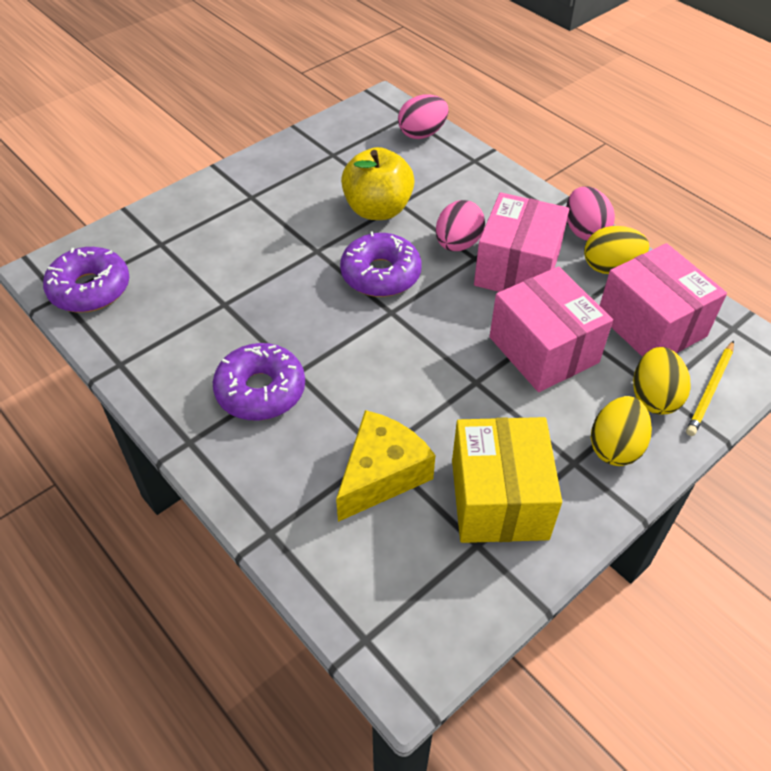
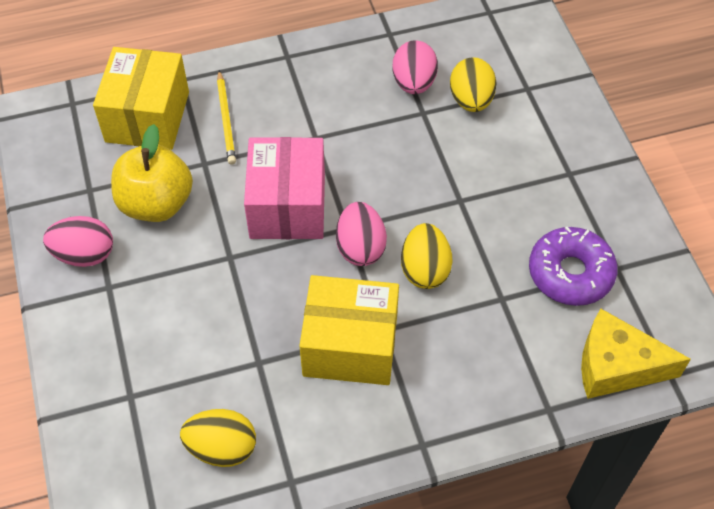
pink box: [474,192,569,292] [489,266,613,392] [600,243,727,357] = 3 -> [244,137,325,239] = 1
purple donut: [43,247,129,313] [213,343,305,421] [340,231,422,297] = 3 -> [529,227,618,306] = 1
yellow box: [452,417,562,543] = 1 -> [93,47,189,150] [299,275,399,385] = 2

